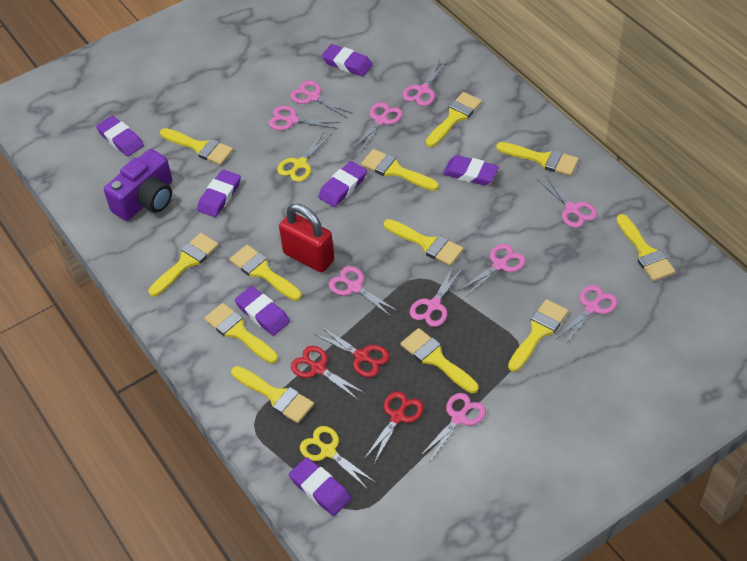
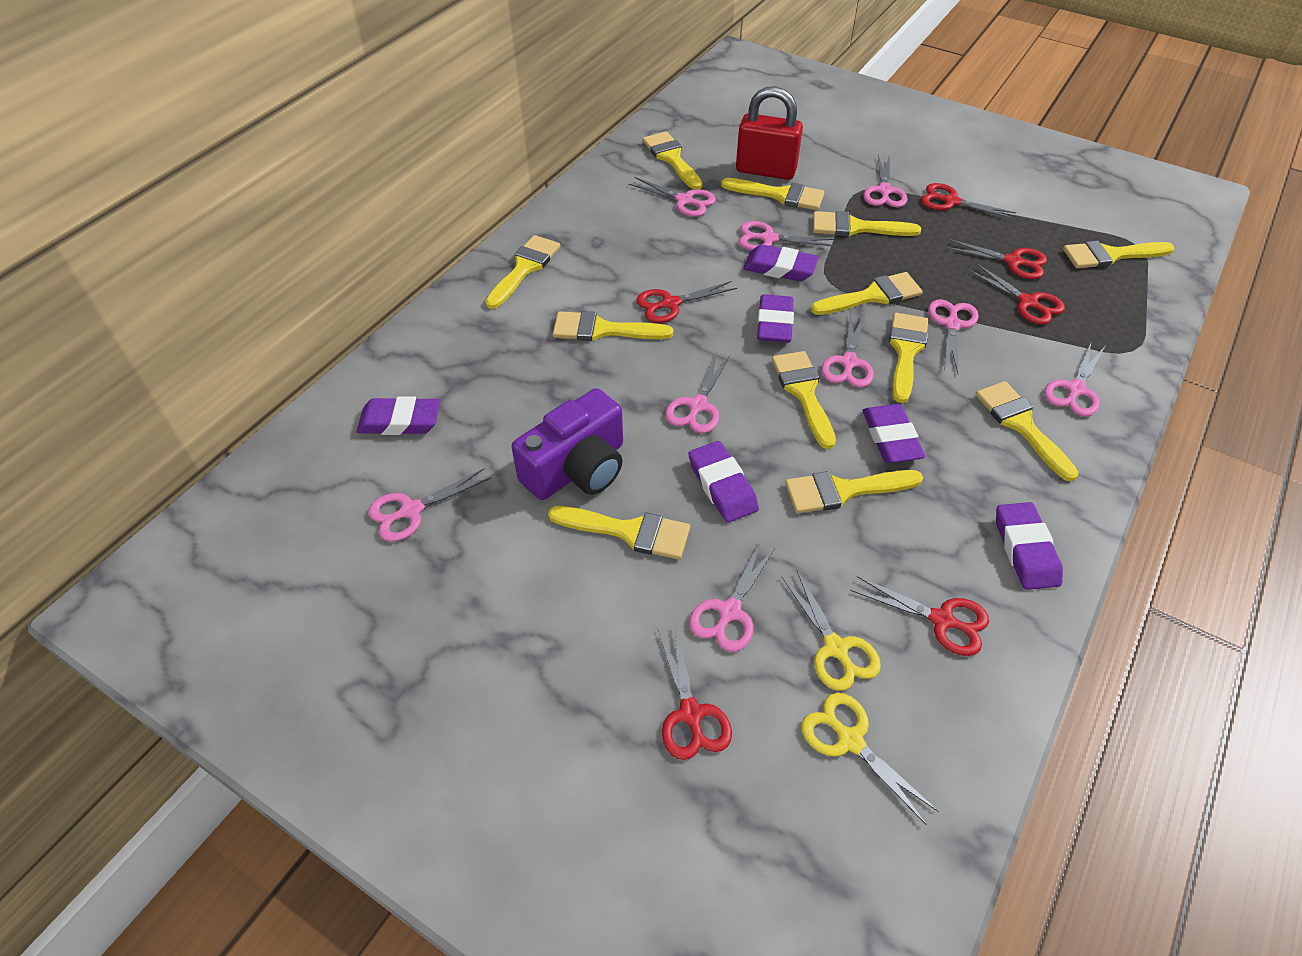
pink scissors: [269,106,340,130] [290,81,353,118] [329,266,399,317] [353,102,403,152] [402,59,447,106] [410,265,463,327] [420,393,486,461] [458,244,526,297] [537,175,597,228] [557,285,618,345] = 10 -> [368,468,491,542] [628,177,716,217] [665,353,730,433] [689,541,776,652] [739,221,835,250] [821,312,874,388] [863,155,907,207] [928,299,979,373] [1044,343,1105,417] = 9
purple eraser: [96,116,144,156] [197,169,241,217] [235,286,290,336] [289,457,351,516] [318,161,367,207] [322,44,373,77] [443,155,499,185] = 7 -> [357,396,440,435] [688,441,759,523] [743,244,819,281] [757,294,794,343] [862,404,925,463] [996,502,1063,590] = 6
red scissors: [291,346,366,400] [314,326,390,377] [364,391,424,464] = 3 -> [637,281,737,323] [658,626,732,760] [851,576,989,656] [921,183,1017,219] [946,239,1047,279] [968,263,1065,325] = 6

